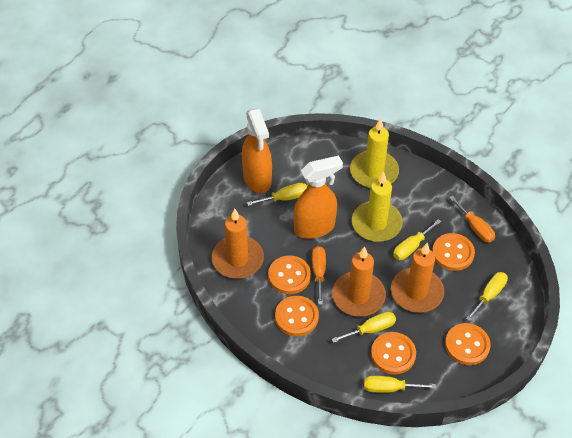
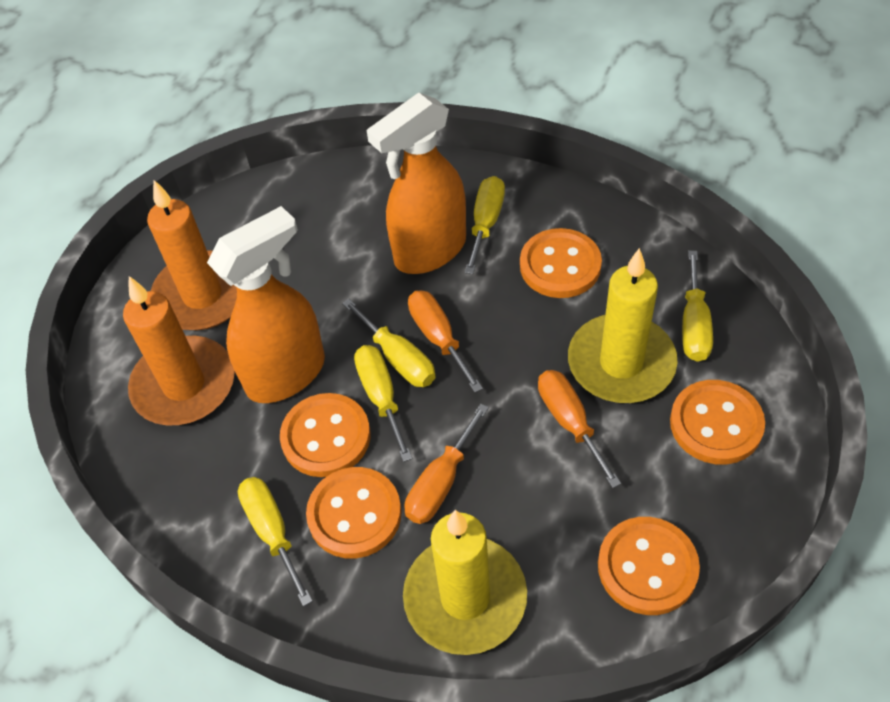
orange candle: [212,209,264,279] [332,246,386,317] [391,243,444,313] = 3 -> [123,276,235,425] [147,180,237,330] = 2
orange screwdriver: [312,246,326,305] [449,196,495,242] = 2 -> [404,403,489,524] [408,290,483,393] [538,370,621,488] = 3

